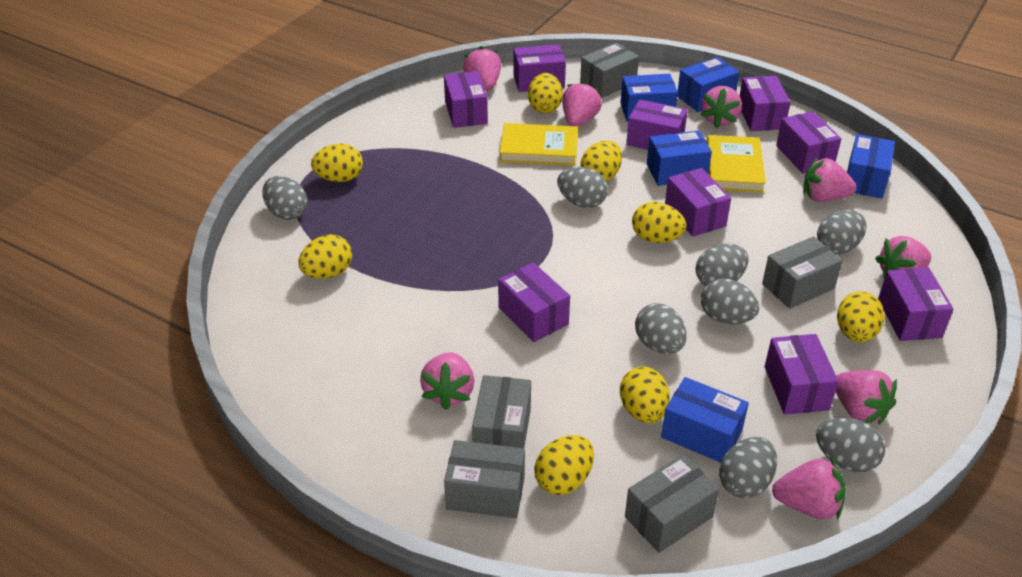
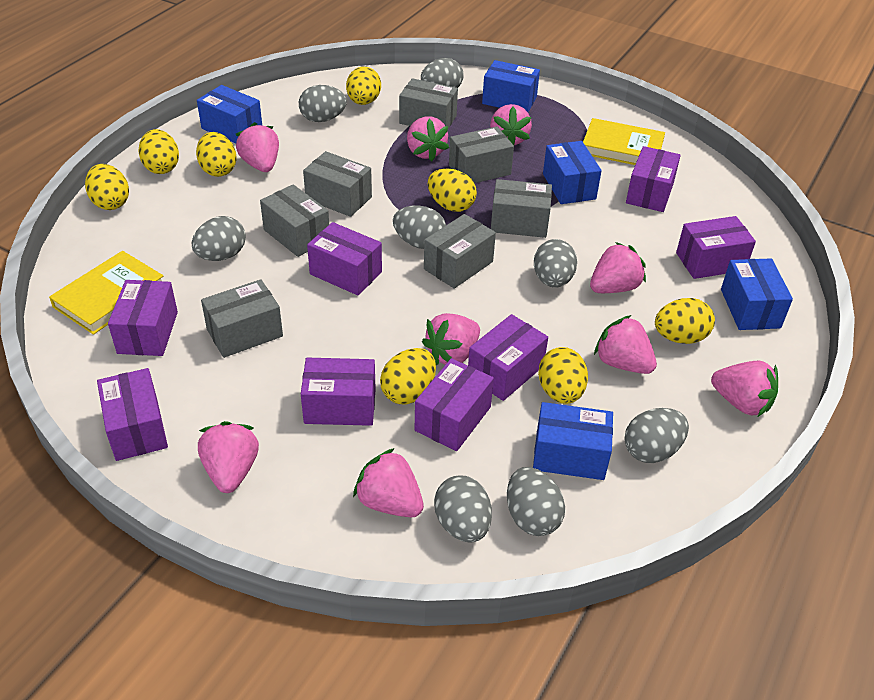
grey box: [444,440,525,518] [472,375,531,448] [580,43,639,98] [625,454,719,553] [762,236,843,309] = 5 -> [201,279,283,358] [260,184,329,257] [303,151,372,217] [399,78,458,129] [424,214,496,289] [449,127,514,183] [491,179,552,238] = 7
pink strawberry: [420,352,474,410] [463,46,501,91] [562,81,602,126] [700,86,742,128] [772,458,846,520] [803,158,857,202] [836,370,897,424] [875,236,931,279] = 8 -> [198,421,259,493] [236,122,279,172] [353,448,424,517] [407,117,449,161] [422,313,480,365] [490,104,532,145] [590,242,646,293] [594,315,657,374] [711,361,778,417] = 9
purple box: [444,71,488,128] [498,262,570,342] [513,44,566,92] [626,99,688,150] [665,168,731,237] [740,76,791,131] [765,334,839,415] [776,111,841,174] [878,267,954,341] = 9 -> [97,368,168,461] [108,280,178,356] [301,358,376,426] [307,222,382,295] [415,358,494,451] [468,314,548,401] [626,146,681,212] [676,216,756,279] = 8

